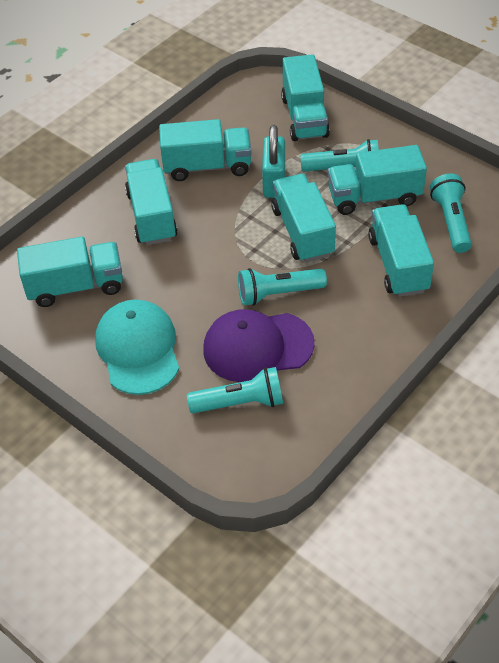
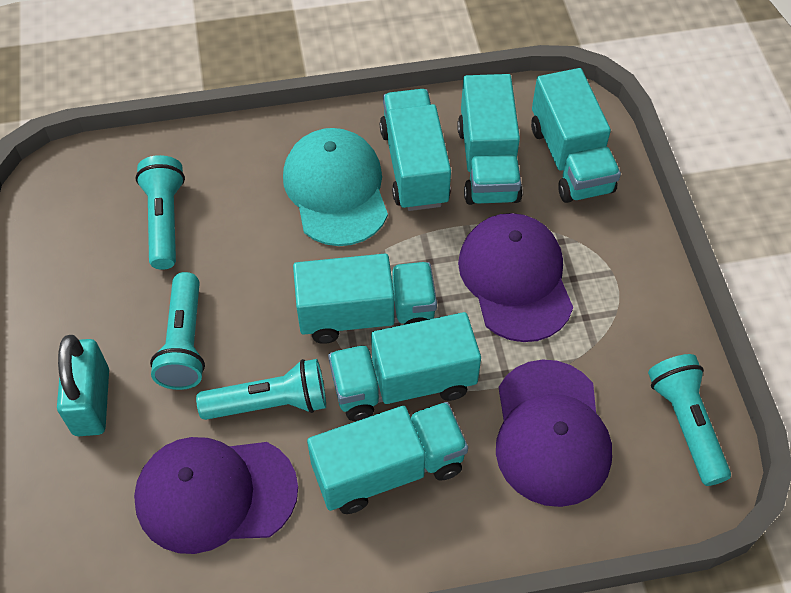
purple cap: [203,309,315,382] = 1 -> [134,437,298,554] [458,213,573,342] [496,360,612,507] = 3
turquoise truck: [17,237,123,307] [125,159,178,245] [159,119,252,181] [271,174,336,262] [281,54,330,141] [328,145,427,215] [368,204,434,297] = 7 -> [293,254,437,344] [307,402,468,514] [328,312,481,421] [380,89,451,211] [457,74,523,205] [531,68,621,203] = 6

